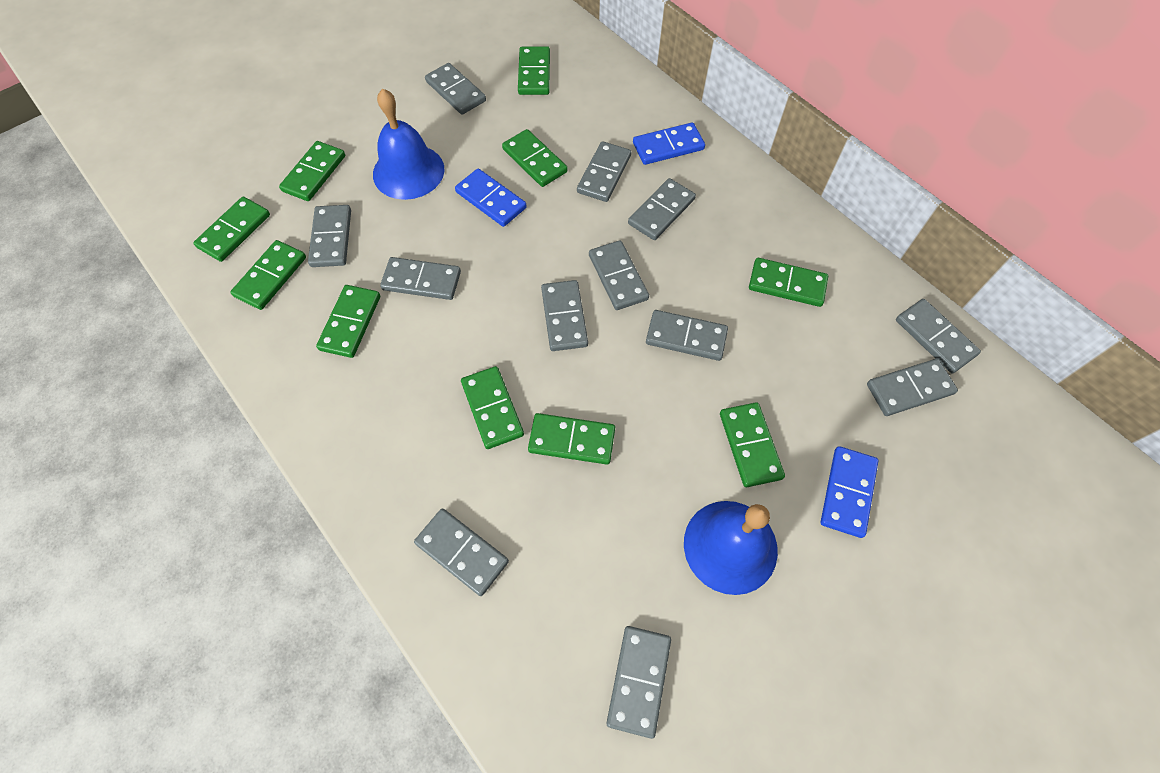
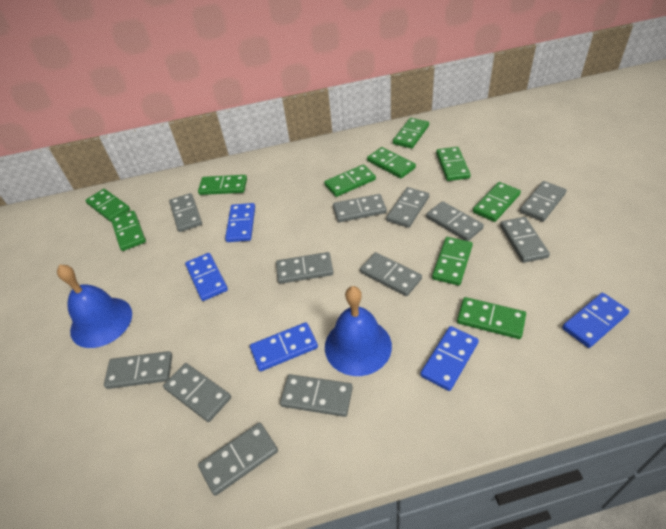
blue domino: [455,169,527,227] [633,122,705,165] [821,446,878,538] = 3 -> [185,253,228,301] [225,203,255,242] [250,322,318,372] [420,326,479,391] [562,293,629,348] = 5

